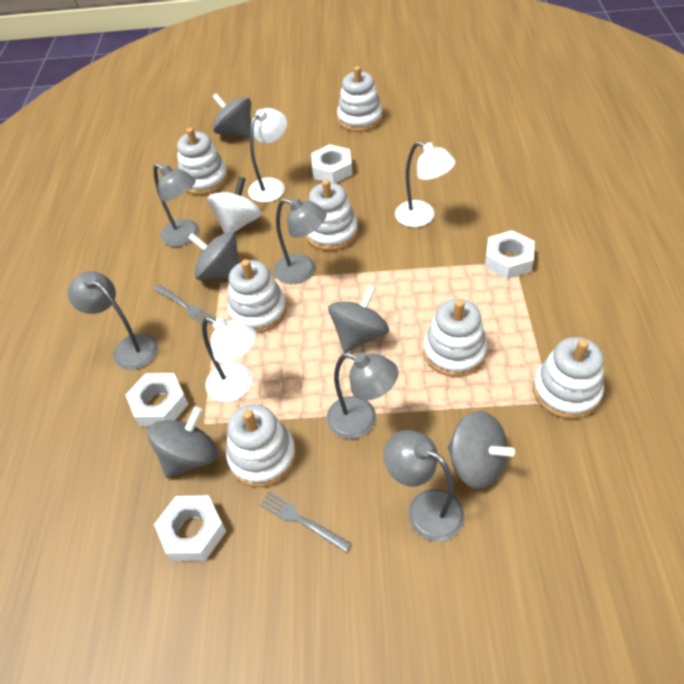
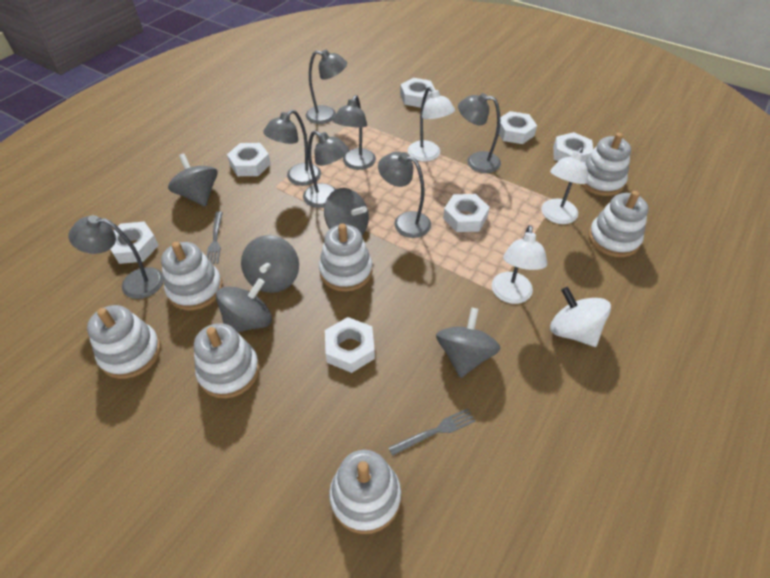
grey lamp: [68,271,158,370] [153,163,199,247] [274,198,327,284] [327,353,399,439] [384,430,464,542] = 5 -> [69,215,163,299] [263,110,321,186] [303,131,349,208] [305,49,347,124] [333,95,376,170] [378,152,431,238] [458,93,501,173] = 7
white nut: [126,373,189,427] [154,495,226,561] [311,144,353,183] [485,230,535,279] = 4 -> [110,222,159,264] [227,143,271,176] [325,317,375,373] [400,78,435,108] [443,194,490,232] [496,111,537,144] [553,132,593,162] = 7

